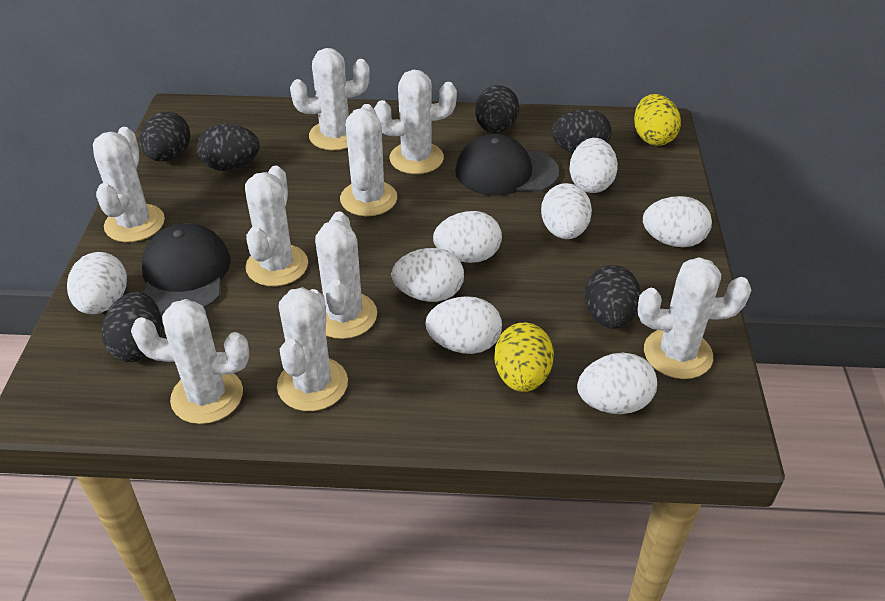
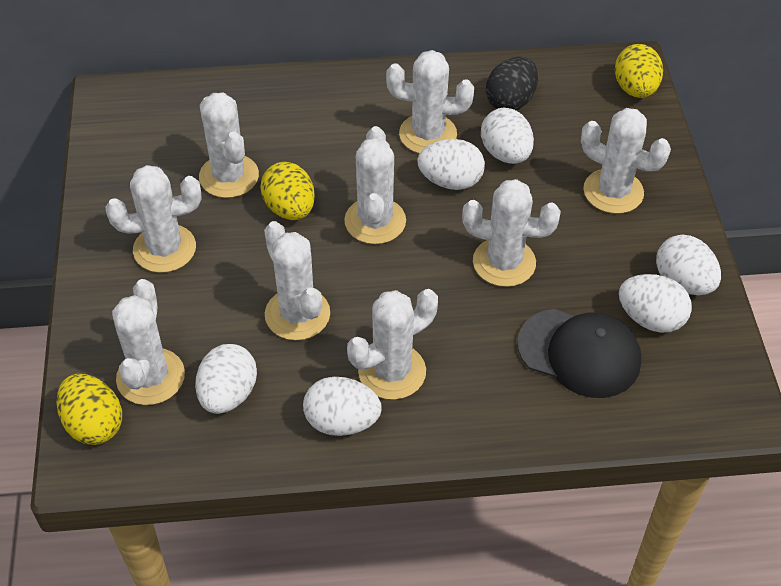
black cap: [142,223,231,315] [455,134,559,196] = 2 -> [517,309,642,398] = 1
black egg: [102,292,163,362] [139,112,190,161] [197,124,260,171] [475,85,519,133] [551,109,612,153] [585,265,641,329] = 6 -> [486,57,538,110] = 1
white egg: [67,252,127,314] [391,248,464,302] [425,296,502,354] [433,211,502,263] [541,183,592,239] [569,138,618,193] [577,353,657,414] [643,196,712,247] = 8 -> [195,344,257,414] [303,377,382,436] [417,139,485,190] [481,108,534,164] [619,274,692,333] [656,235,721,295] = 6
yellow egg: [494,323,554,392] [634,94,681,146] = 2 -> [57,374,122,445] [260,162,315,220] [615,44,663,98] = 3

